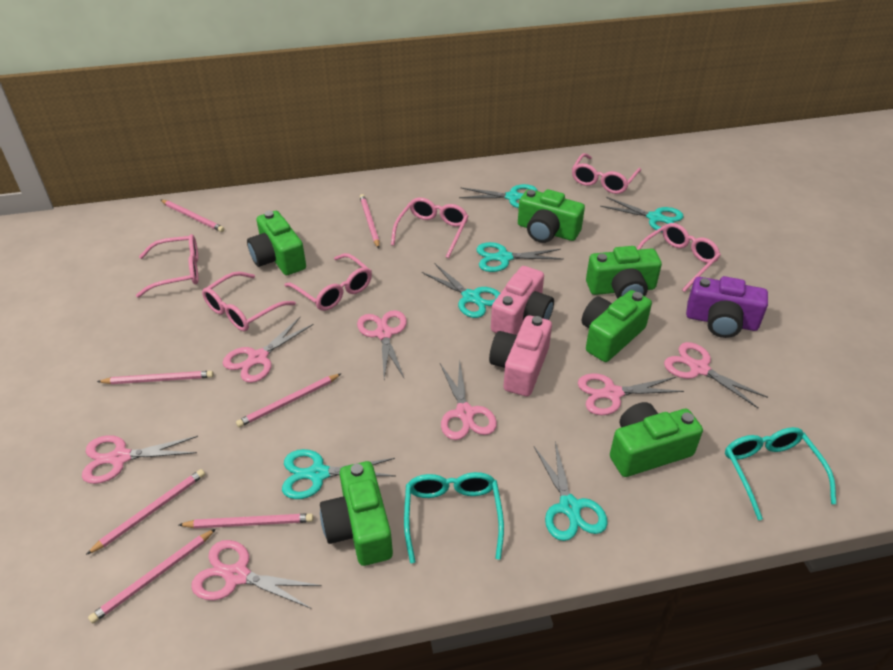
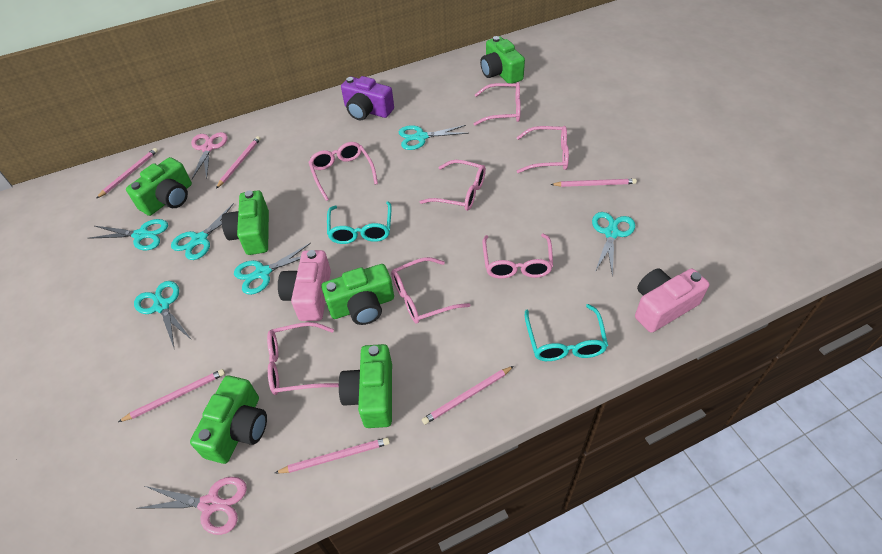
pink glasses: [136,234,199,298] [202,271,296,331] [284,253,372,311] [391,197,468,258] [572,153,641,194] [637,223,721,292] = 6 -> [267,322,339,395] [308,142,378,201] [391,257,470,324] [420,160,486,211] [474,82,521,126] [482,233,553,279] [516,126,569,173] = 7
pink pencil: [86,469,205,555] [88,529,216,624] [97,371,213,384] [161,200,224,232] [179,513,313,529] [236,373,342,427] [360,194,380,249] = 7 -> [96,148,158,199] [118,369,225,422] [216,136,261,189] [275,437,390,473] [422,366,514,425] [550,179,637,187] = 6
pink scissors: [82,435,198,484] [191,540,322,609] [223,317,313,383] [357,310,407,378] [440,359,497,440] [578,373,684,415] [664,342,768,408] = 7 -> [136,477,247,535] [191,132,228,179] = 2

